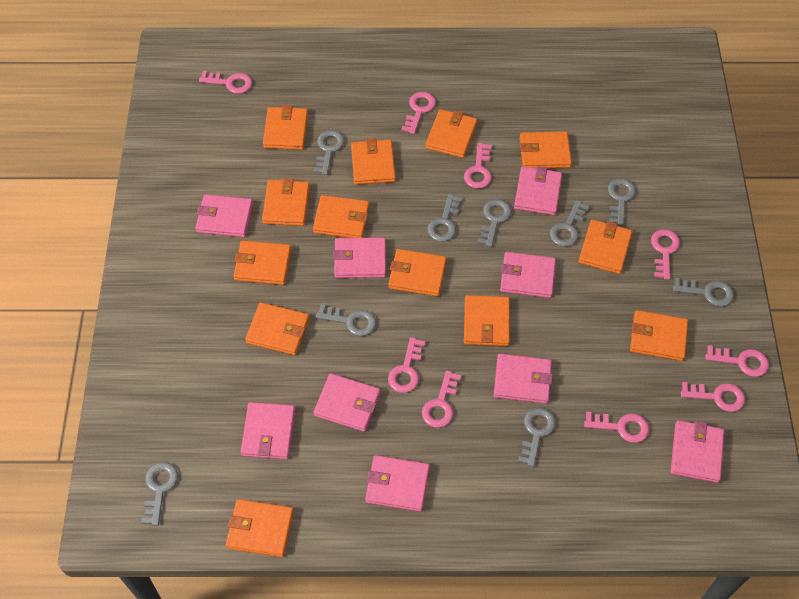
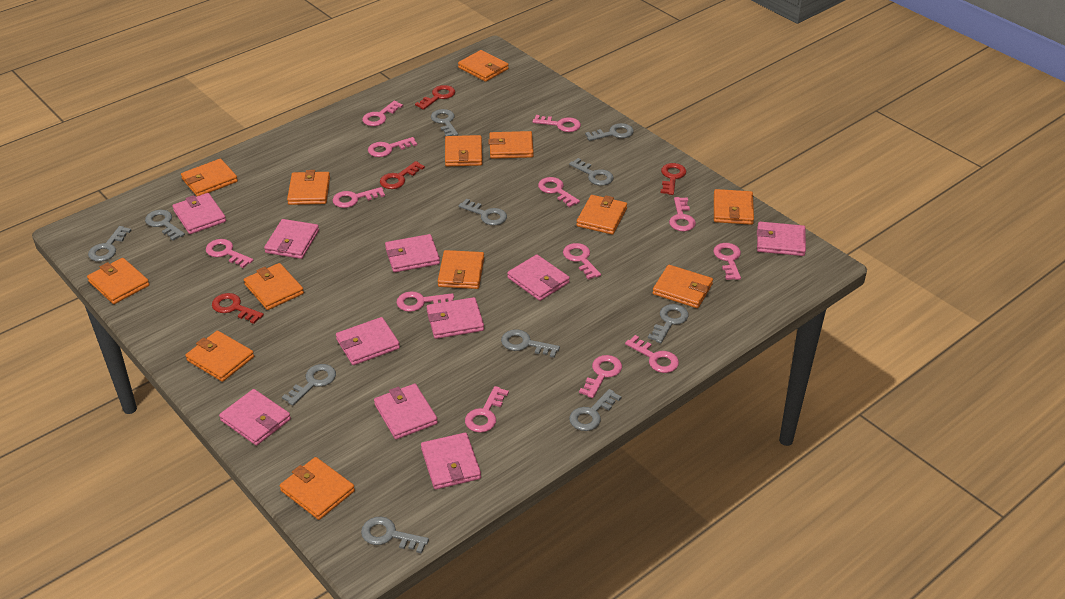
grey key: [141,462,178,526] [313,130,345,175] [316,304,376,336] [427,194,463,242] [477,199,512,247] [518,408,556,467] [550,200,590,247] [608,178,636,226] [673,278,734,307] = 9 -> [88,226,132,262] [145,210,185,241] [282,364,336,406] [361,517,429,554] [431,109,458,137] [458,199,507,225] [501,329,560,358] [569,158,614,186] [569,389,622,431] [585,123,634,141] [648,304,689,343] = 11
pink key: [199,71,252,94] [388,337,425,393] [401,92,436,134] [422,371,461,428] [464,143,492,189] [584,412,649,443] [651,229,680,280] [681,382,745,412] [706,345,769,377] = 9 -> [206,239,253,268] [332,187,385,208] [362,101,403,126] [368,137,417,157] [397,291,454,312] [465,386,509,433] [532,115,581,132] [538,177,580,207] [563,243,601,280] [579,355,622,398] [625,335,679,373] [669,197,696,231] [713,243,741,280] = 13
pink wallet: [195,194,253,237] [241,402,295,459] [313,373,380,432] [333,237,386,278] [365,455,430,512] [494,354,553,404] [500,252,556,298] [514,166,562,215] [671,420,724,483] = 9 -> [172,193,226,234] [219,389,291,446] [264,219,319,259] [336,317,400,365] [374,384,438,439] [385,234,440,272] [421,432,481,489] [427,297,484,339] [507,254,570,301] [757,222,806,256] = 10
red key: none = 0 -> [212,293,264,324] [380,161,425,189] [415,85,455,110] [661,163,686,195] = 4

